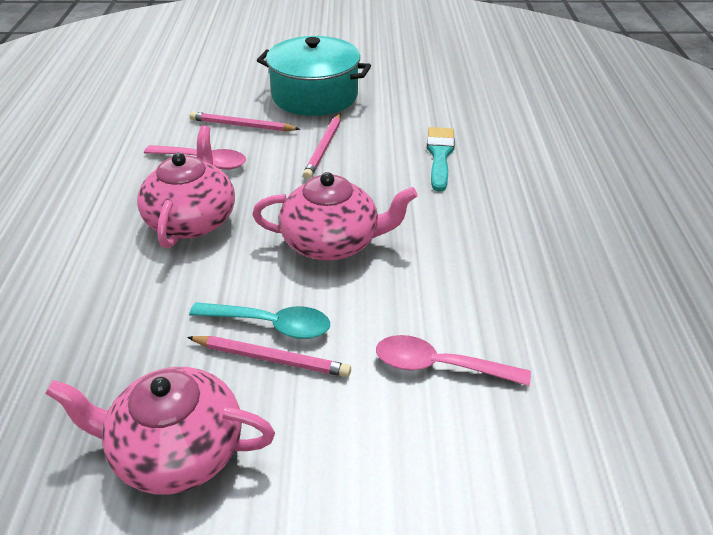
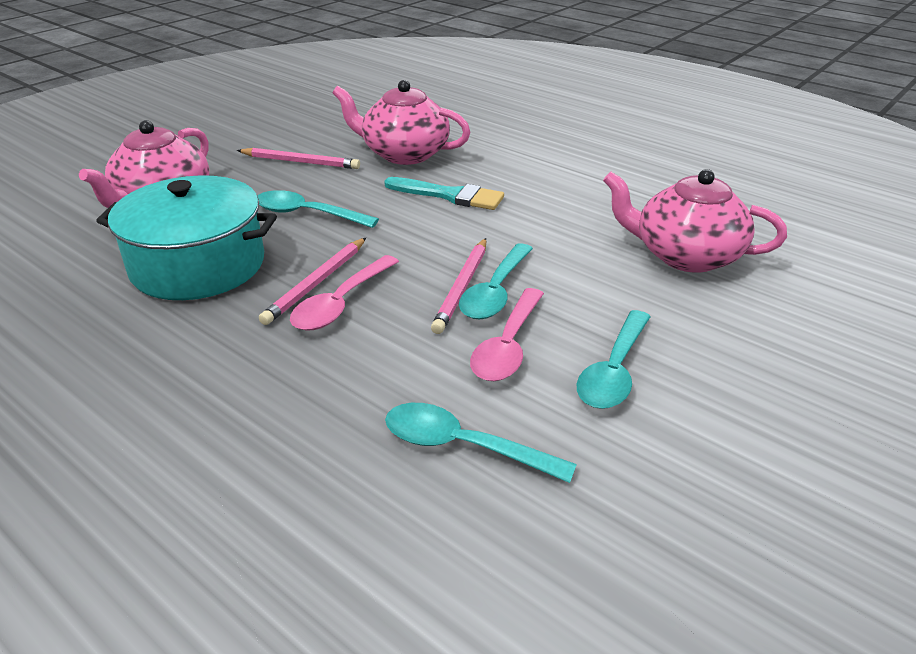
turquoise spoon: [189,302,330,339] = 1 -> [257,190,379,228] [385,403,577,483] [459,243,533,320] [577,310,650,409] = 4

